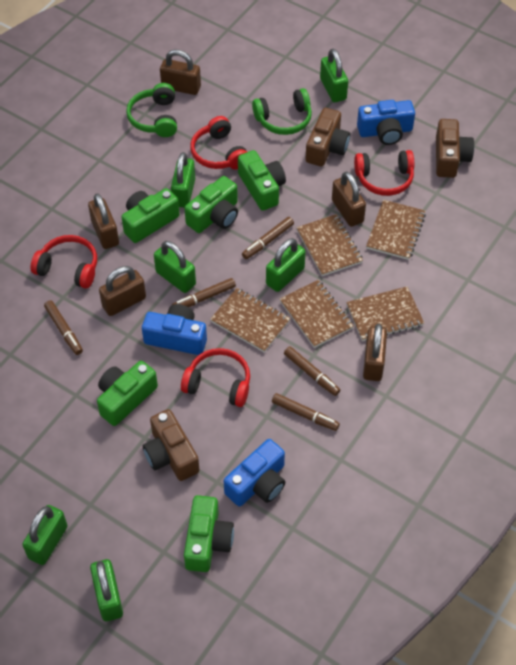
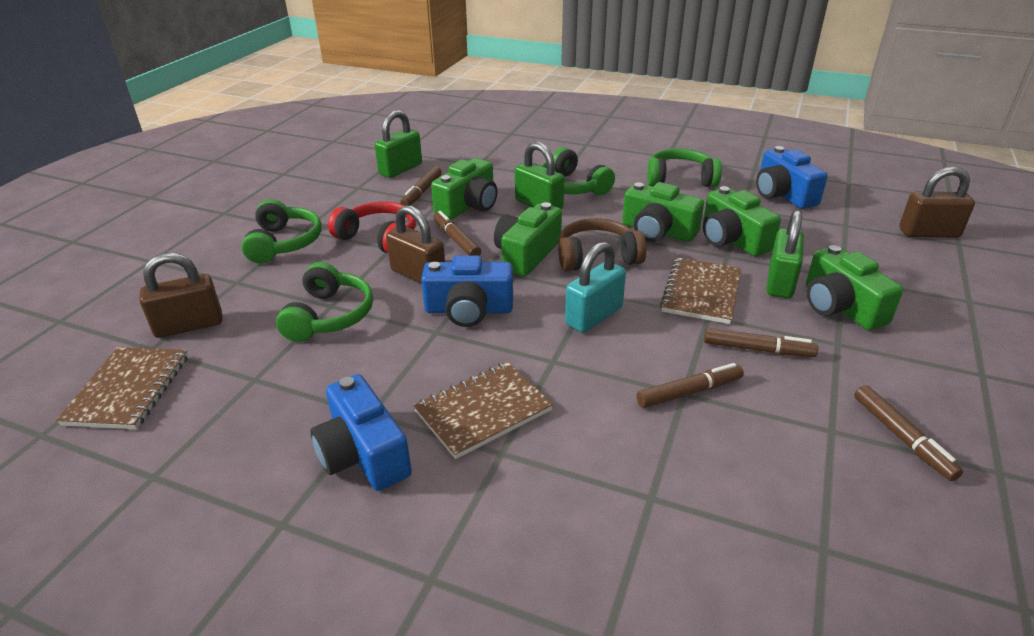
brown camera: [143,409,199,481] [305,108,350,167] [436,119,474,178] = 3 -> none = 0
brown headphones: none = 0 -> [558,218,647,272] = 1
brown notebook: [210,288,291,353] [280,280,354,348] [296,214,363,276] [346,286,424,341] [366,200,426,260] = 5 -> [56,347,188,429] [413,362,553,459] [660,258,741,324] = 3
brown padlock: [88,193,119,249] [99,266,146,316] [160,49,201,95] [332,171,366,227] [363,324,387,381] = 5 -> [140,253,223,338] [386,205,445,284] [899,166,975,238] = 3
green headphones: [126,83,177,137] [252,88,312,135] = 2 -> [241,199,321,264] [276,262,373,342] [541,147,615,195] [647,148,722,187] = 4
green padlock: [22,505,68,565] [90,559,123,621] [154,241,196,293] [171,152,195,208] [266,238,306,292] [320,49,348,102] = 6 -> [375,110,422,178] [515,142,564,210] [767,210,804,298] = 3
red headphones: [30,235,97,289] [181,348,250,407] [190,116,247,170] [354,150,414,196] = 4 -> [328,202,416,253] = 1
turquoise padlock: none = 0 -> [565,242,626,333] = 1

